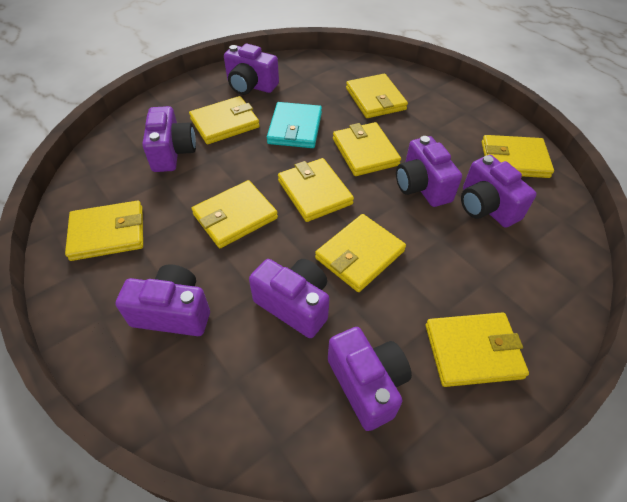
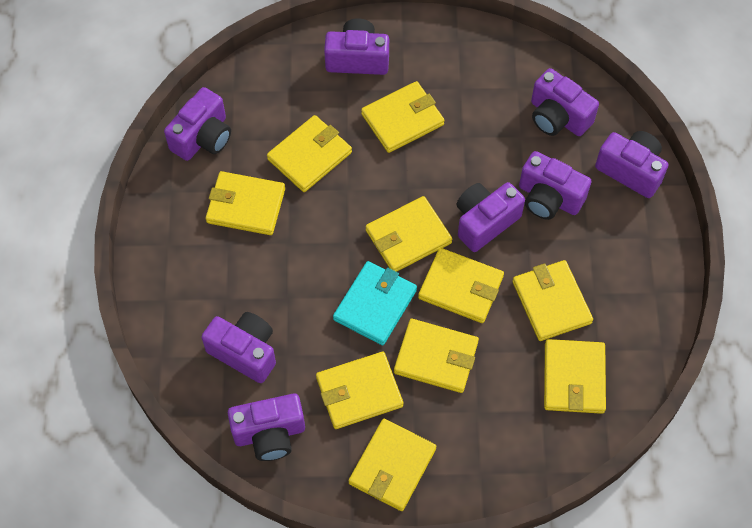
purple camera: [115,264,210,336] [142,106,196,172] [224,44,279,95] [249,259,329,338] [328,327,412,431] [396,136,462,207] [461,155,537,228] = 7 -> [164,87,231,161] [201,312,276,383] [228,393,305,461] [324,18,389,75] [457,182,525,252] [519,151,592,220] [531,68,599,136] [595,131,668,198] = 8
yellow wallet: [65,201,143,261] [189,96,260,144] [192,180,278,248] [278,158,354,222] [315,214,406,292] [333,122,401,176] [346,74,408,118] [426,312,529,387] [482,135,554,178] = 9 -> [206,171,285,235] [267,115,352,192] [316,352,403,429] [349,419,436,511] [361,81,445,153] [366,196,452,272] [394,319,479,393] [418,248,504,323] [513,260,593,341] [544,339,606,414] = 10

